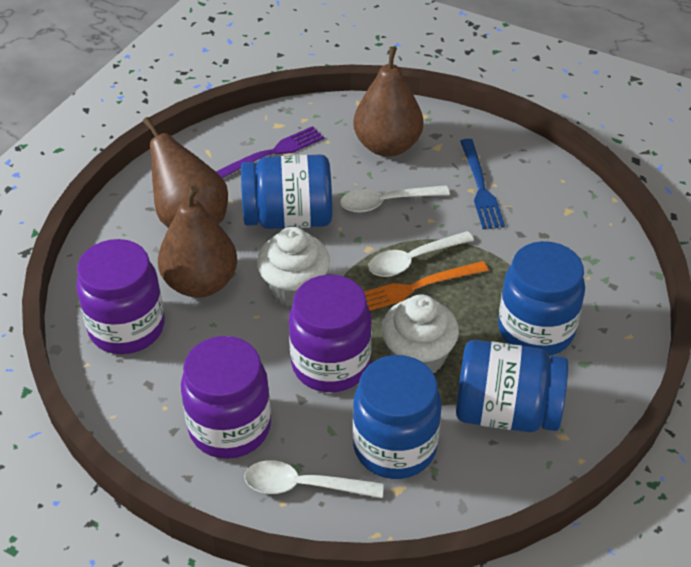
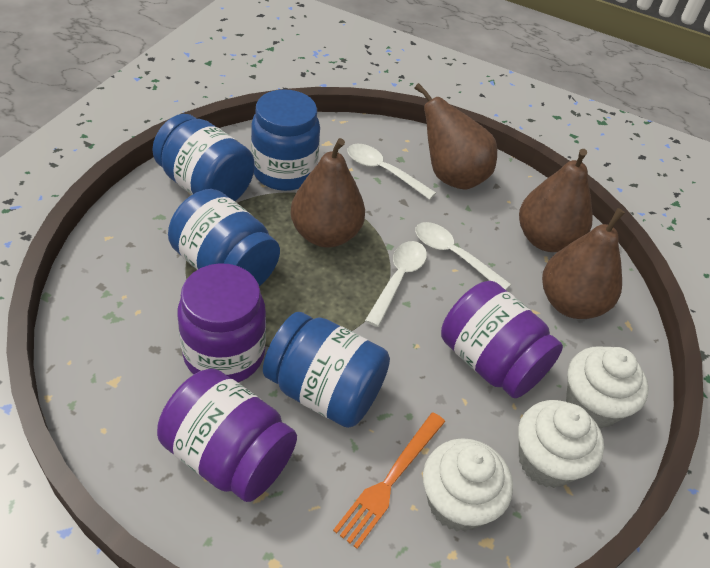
blue fork: [460,139,505,229] = 1 -> none = 0
brown pear: [143,117,228,228] [158,186,237,298] [353,47,423,157] = 3 -> [290,138,365,248] [414,83,497,190] [519,149,593,252] [542,208,625,319] = 4
purple fork: [216,126,324,178] = 1 -> none = 0
white cupcake: [257,227,330,307] [382,294,459,373] = 2 -> [423,438,513,531] [518,400,604,488] [566,346,649,429] = 3

